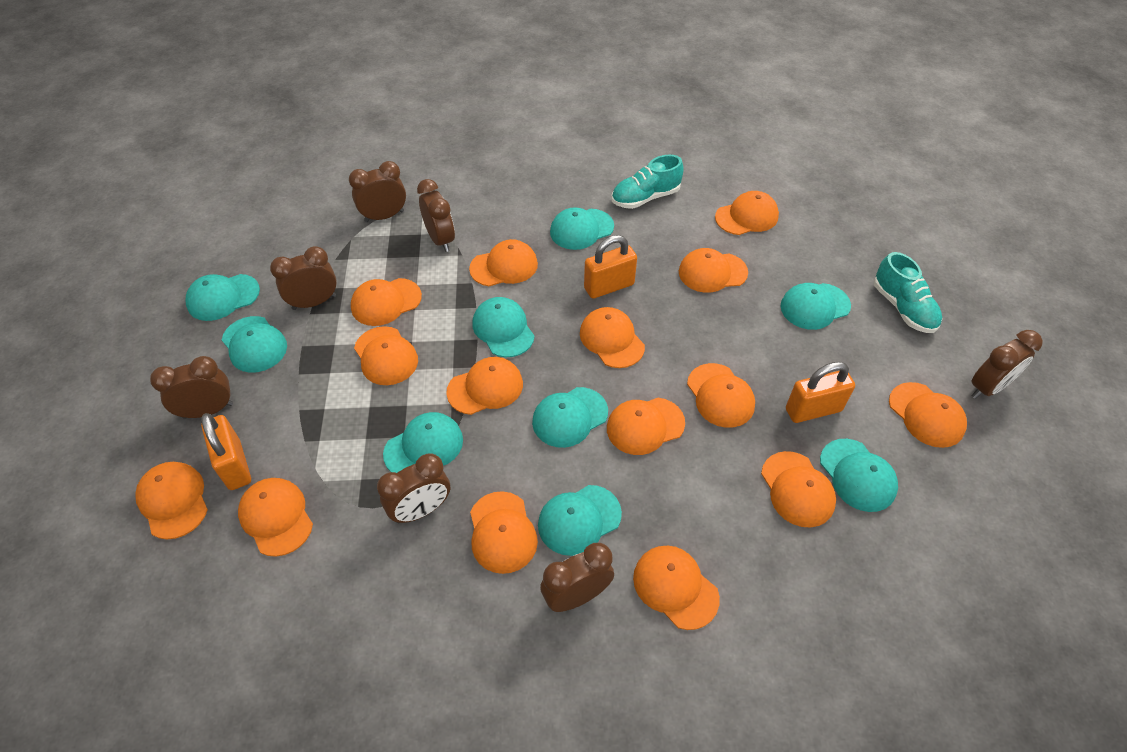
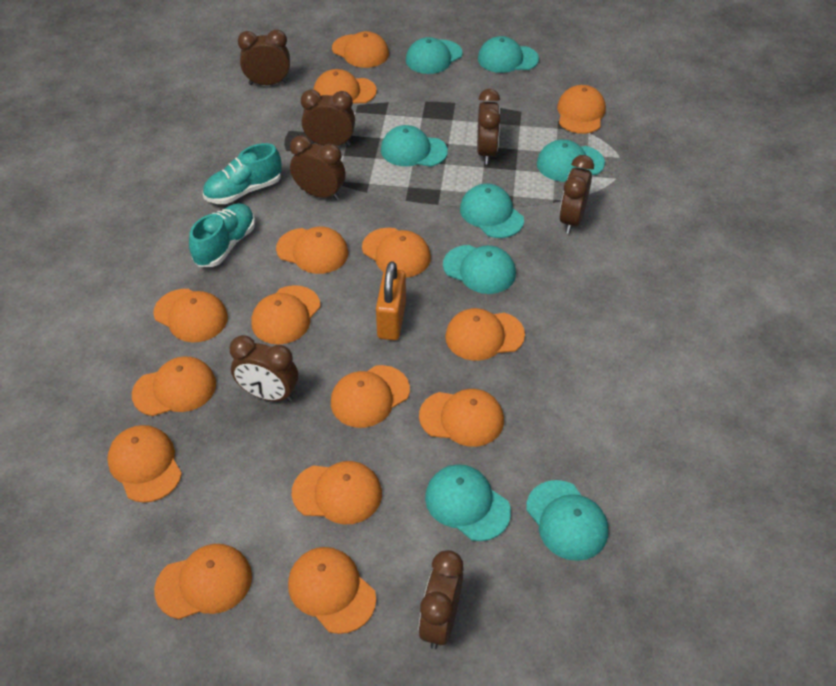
orange padlock: [201,413,251,490] [584,235,637,299] [786,362,855,423] = 3 -> [376,261,406,340] = 1
turquoise cap: [185,274,260,321] [222,316,287,373] [383,412,463,473] [472,297,535,357] [532,387,608,448] [538,485,622,556] [550,207,614,250] [781,283,851,330] [820,439,898,512] = 9 -> [381,125,448,167] [406,37,462,74] [425,464,511,541] [443,245,516,294] [460,184,524,238] [478,36,539,73] [526,480,608,561] [537,140,605,182] = 8

